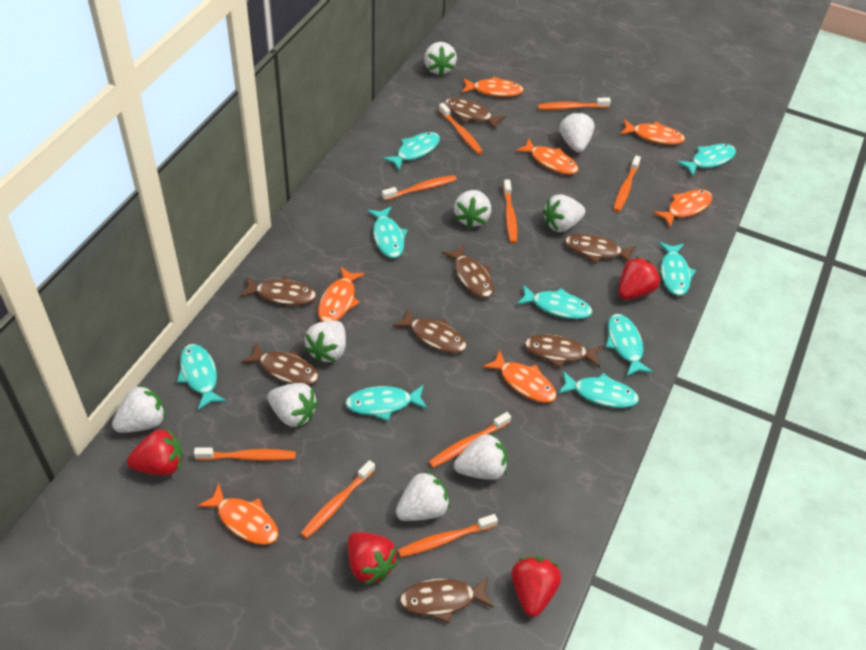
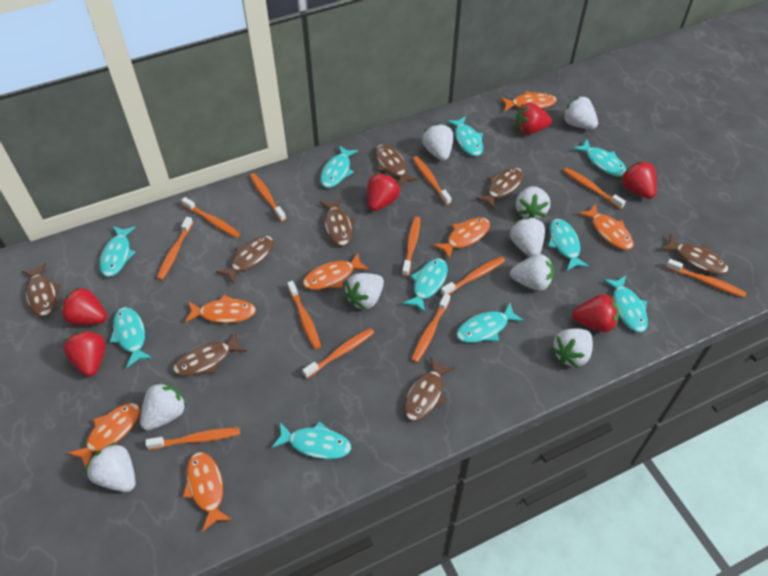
orange toothbrush: [194,447,296,461] [301,460,375,539] [382,175,457,201] [398,514,498,557] [429,412,511,468] [439,103,483,154] [503,180,517,243] [538,97,611,110] [613,156,641,212] = 9 -> [145,428,240,450] [157,217,193,280] [181,197,240,238] [250,173,286,222] [287,281,321,349] [302,328,374,378] [402,216,420,277] [411,294,450,363] [413,156,452,205] [440,256,505,296] [563,168,626,209] [666,259,746,298] = 12
red strawberry: [127,429,183,475] [348,532,398,585] [511,556,561,617] [618,256,661,300] = 4 -> [60,286,107,325] [63,331,106,377] [367,173,400,211] [516,103,552,134] [572,294,619,332] [621,161,657,199] = 6
turquoise fish: [177,344,227,411] [345,385,428,421] [367,206,408,258] [382,132,440,170] [517,285,593,319] [558,371,639,408] [606,314,653,377] [659,242,696,296] [677,144,736,177] = 9 -> [100,226,136,277] [110,307,153,368] [271,421,351,459] [320,145,359,188] [402,258,448,313] [447,116,483,156] [456,303,524,343] [548,219,590,271] [573,140,627,177] [603,276,648,333] = 10

